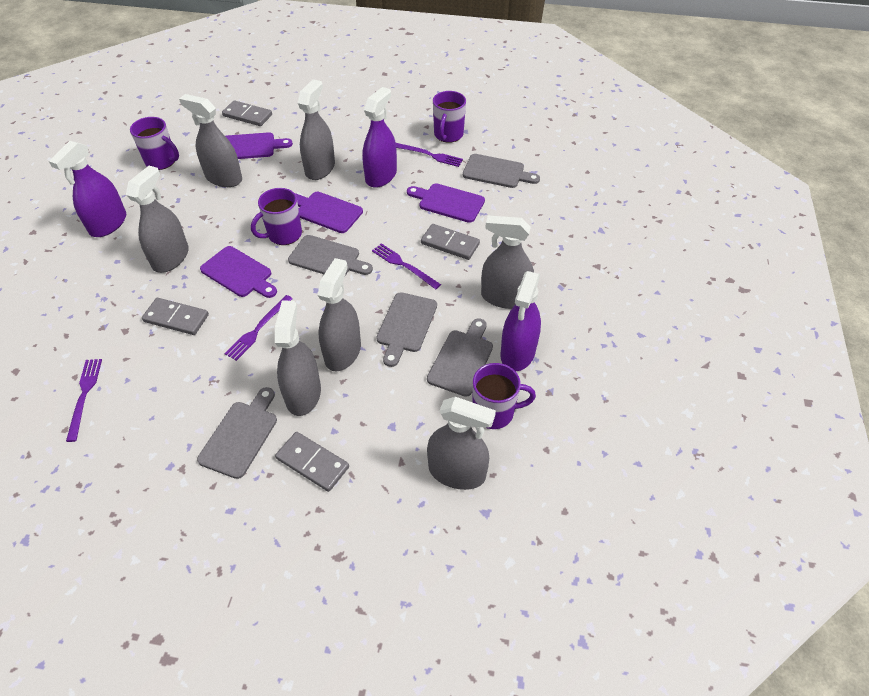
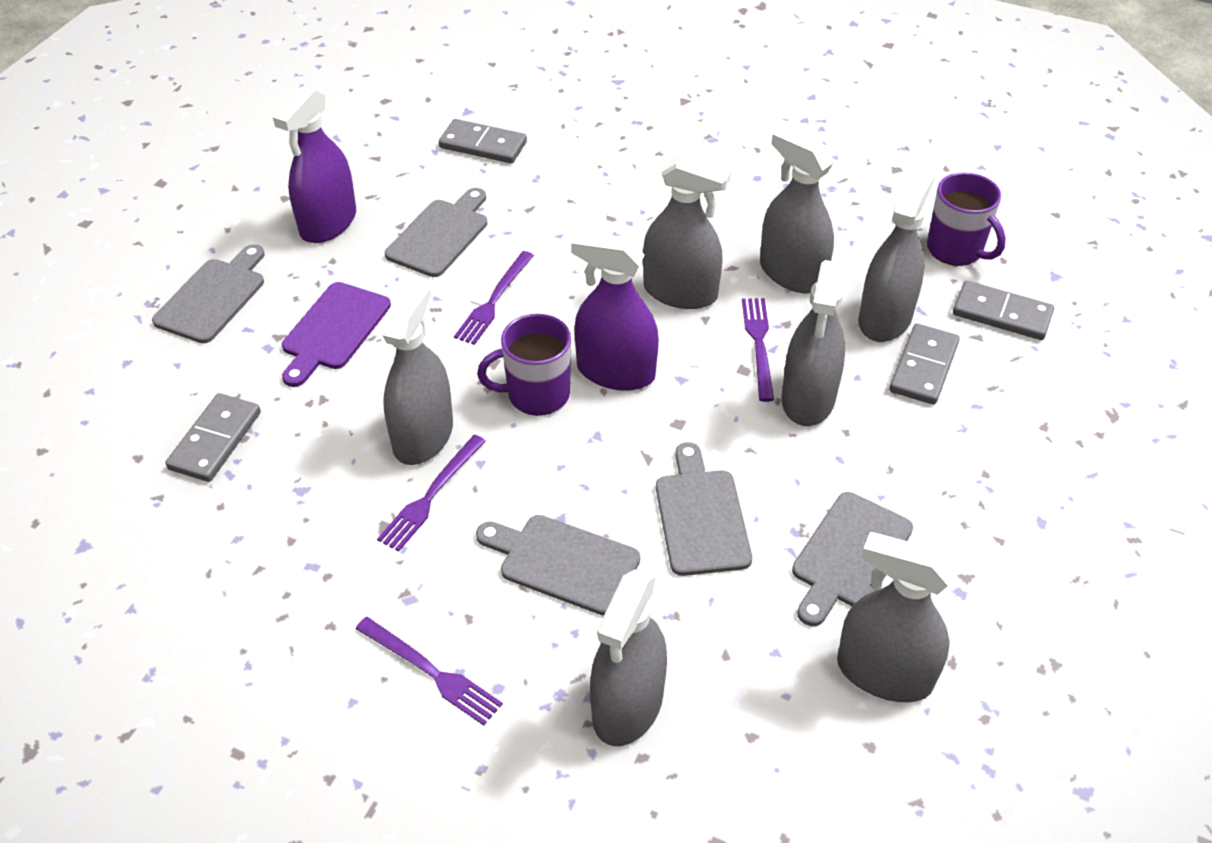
purple cutting board: [200,246,277,298] [226,132,293,159] [295,192,363,233] [407,183,485,223] = 4 -> [282,282,391,387] = 1
purple mug: [130,117,179,170] [251,188,302,245] [433,91,466,143] [472,363,536,429] = 4 -> [477,314,571,416] [927,172,1006,266] = 2
purple spray bottle: [49,141,126,237] [362,87,397,188] [500,271,541,371] = 3 -> [273,86,356,243] [571,232,659,391] = 2

